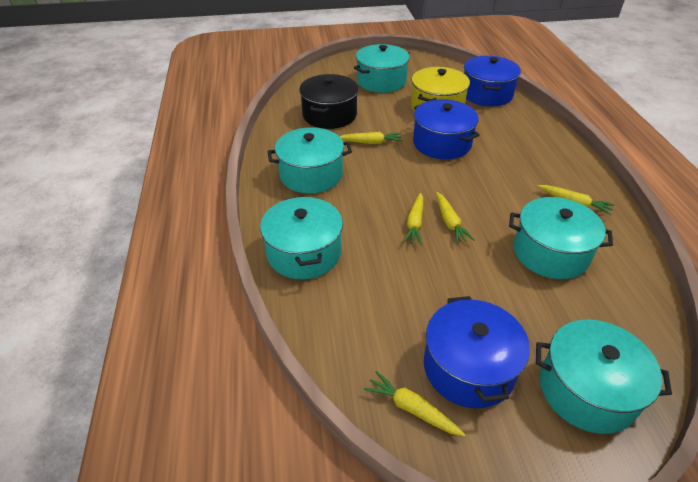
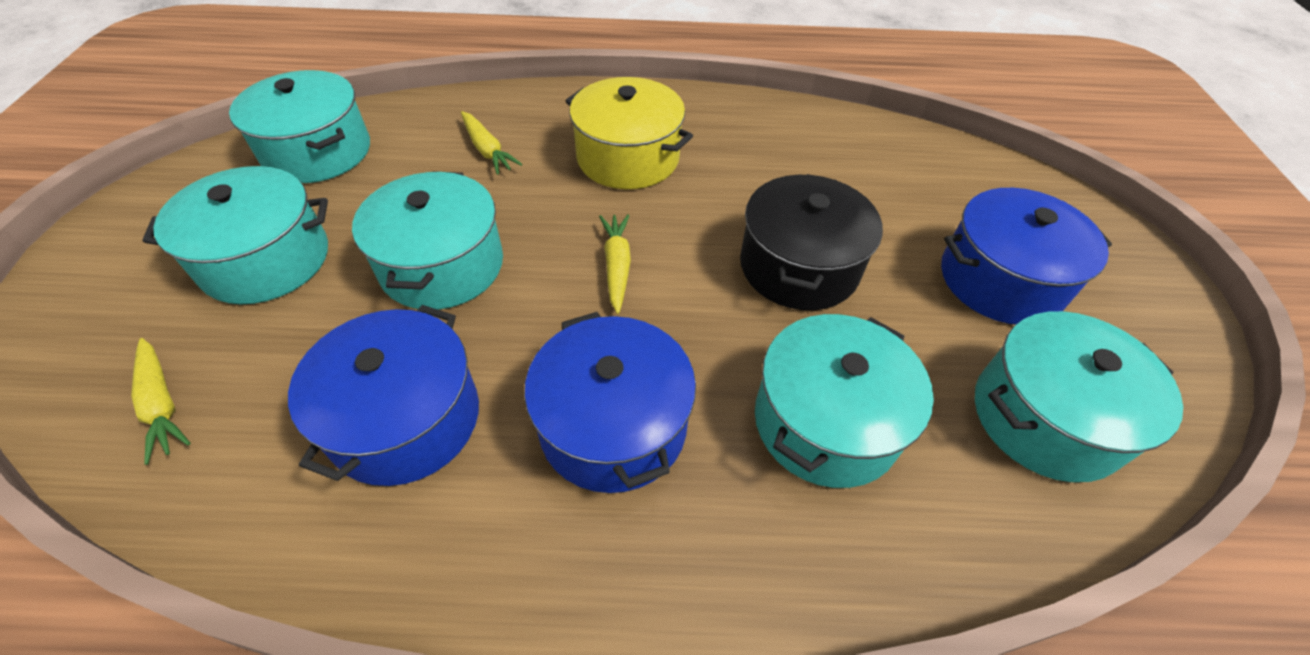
yellow carrot: [340,132,402,144] [364,371,465,436] [403,193,423,245] [436,192,475,244] [537,185,615,215] = 5 -> [131,338,191,465] [461,111,522,175] [599,214,631,314] = 3

